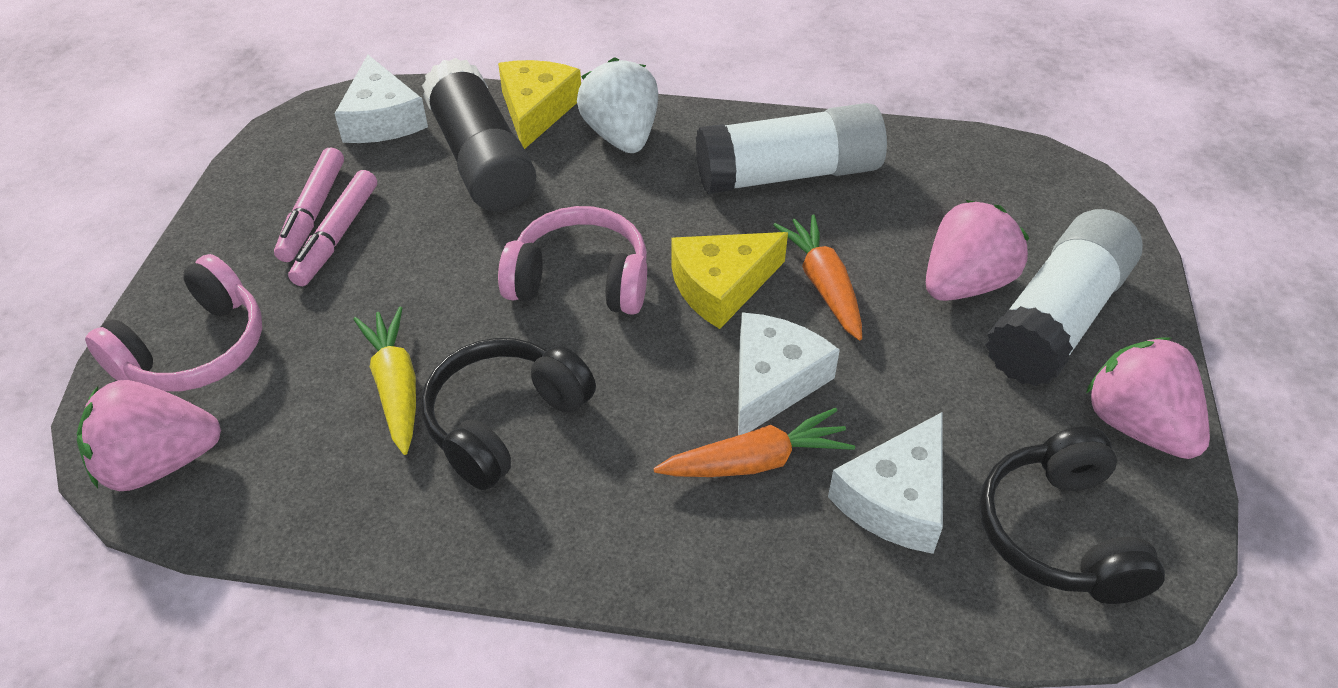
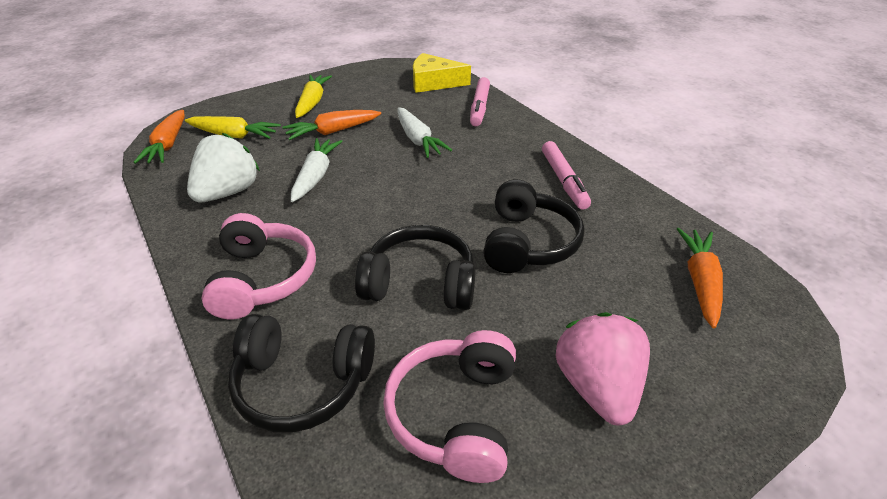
black glue stick: [422,58,536,212] = 1 -> none = 0
black headphones: [421,338,596,490] [979,426,1165,604] = 2 -> [228,314,375,433] [355,225,476,310] [483,179,585,273] = 3
orange carrot: [653,408,855,477] [773,214,862,341] = 2 -> [133,110,185,164] [283,110,381,140] [677,228,723,328] = 3
pink strawberry: [77,380,221,491] [926,200,1029,301] [1086,337,1210,459] = 3 -> [555,312,650,425] = 1
white carrot: none = 0 -> [291,138,342,202] [398,107,452,158] = 2
white cheese: [334,55,428,143] [738,312,840,435] [828,412,943,554] = 3 -> none = 0
white glue stick: [696,103,887,194] [985,209,1143,386] = 2 -> none = 0
yellow carrot: [353,307,416,455] = 1 -> [185,116,281,139] [295,75,332,118] = 2
yellow cheese: [498,60,581,149] [671,232,788,329] = 2 -> [413,53,471,93] = 1

